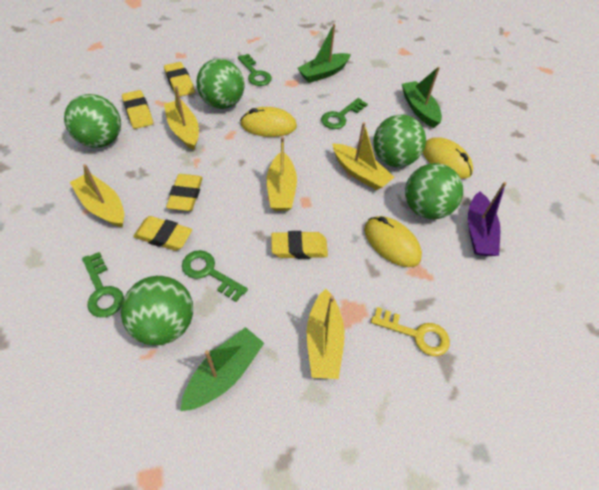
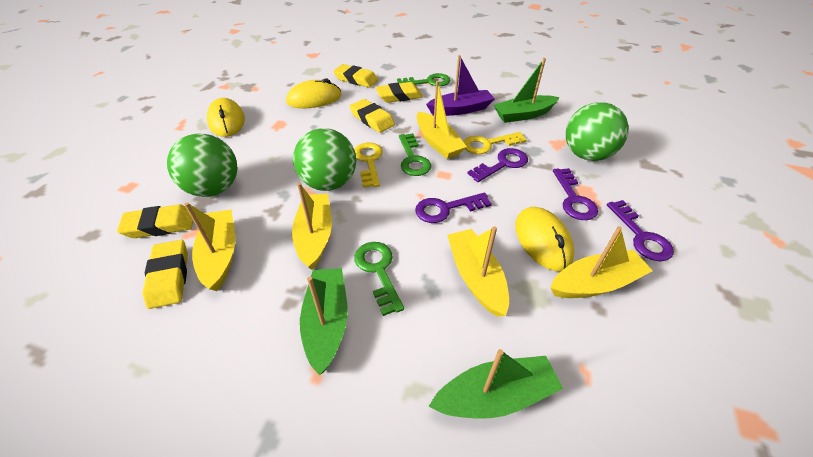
green ball: [64,94,121,148] [121,276,193,346] [196,59,244,109] [373,115,426,167] [405,163,463,219] = 5 -> [167,134,237,197] [293,128,356,191] [566,102,629,161] = 3
green key: [82,252,124,317] [182,250,248,302] [238,54,272,86] [321,98,368,129] = 4 -> [354,242,404,316] [397,73,451,86] [399,133,431,176] = 3
purple key: none = 0 -> [415,192,492,223] [467,148,528,182] [553,168,598,220] [607,200,674,261] = 4
yellow key: [371,307,450,356] = 1 -> [354,142,383,188] [463,132,527,154] = 2

